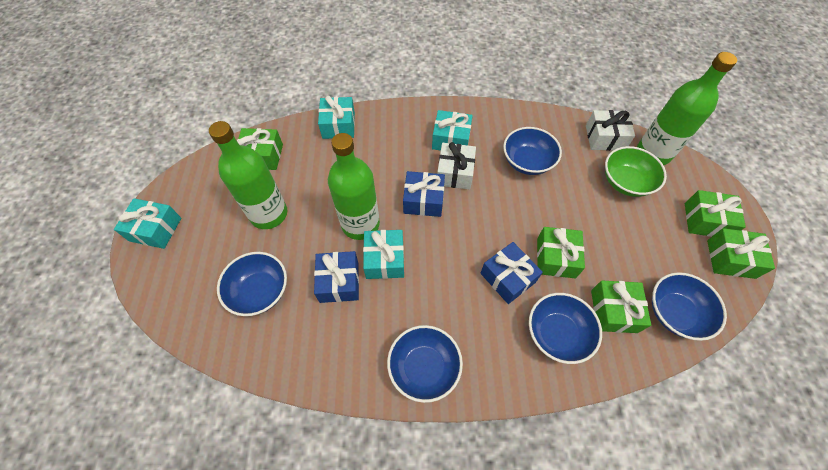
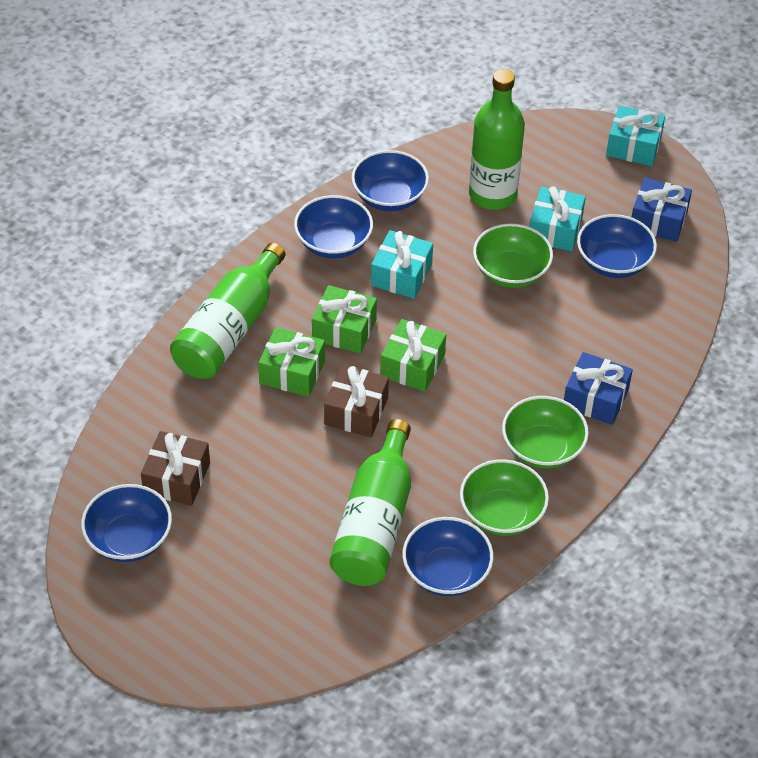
blue gift: [314,251,359,303] [403,171,445,217] [481,242,543,304] = 3 -> [564,352,633,425] [632,178,692,242] = 2
brown gift: none = 0 -> [141,431,210,506] [324,364,389,437] = 2
green bowl: [605,146,667,197] = 1 -> [460,459,549,536] [473,223,553,288] [502,396,589,469] = 3
green gift: [237,128,283,170] [537,227,585,278] [591,281,651,333] [685,190,746,237] [707,228,775,279] = 5 -> [258,327,325,397] [312,285,377,354] [380,319,446,392] = 3
turquoise gift: [114,198,181,249] [318,96,355,139] [363,230,404,279] [432,110,473,150] = 4 -> [371,230,433,299] [529,186,586,251] [606,105,665,166] = 3
white gift: [437,142,476,190] [586,110,635,151] = 2 -> none = 0

